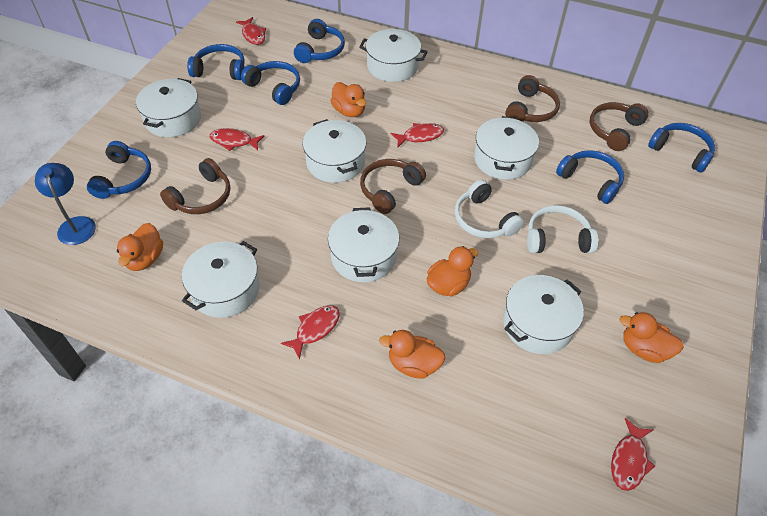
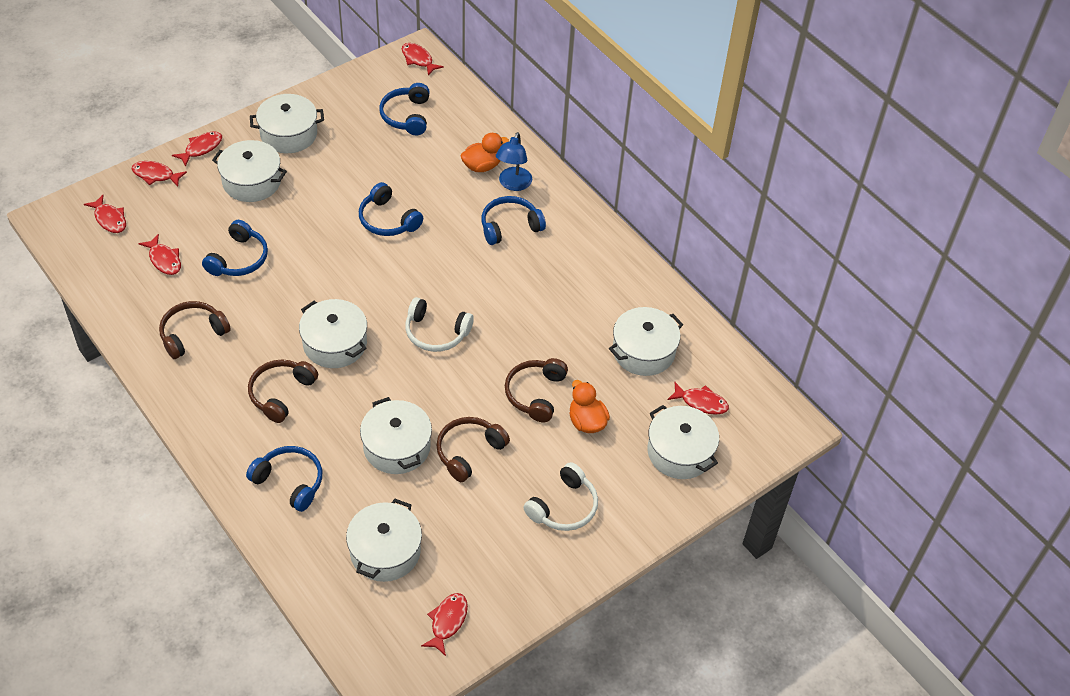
blue headphones: [87,141,151,199] [187,44,245,80] [241,61,300,105] [294,19,345,63] [556,150,624,204] [648,123,715,173] = 6 -> [202,220,268,276] [246,446,322,512] [359,182,423,236] [379,83,430,135] [482,196,546,245] = 5
orange duck: [117,223,163,271] [330,82,366,117] [379,330,445,379] [427,246,478,296] [619,312,684,363] = 5 -> [460,133,509,172] [569,380,610,433] = 2
red fish: [210,128,264,151] [236,17,266,45] [281,305,340,359] [391,123,444,147] [611,418,655,491] = 5 -> [84,195,126,233] [131,161,187,187] [139,234,181,275] [172,131,222,167] [402,43,444,76] [421,593,468,656] [667,382,729,415] = 7

